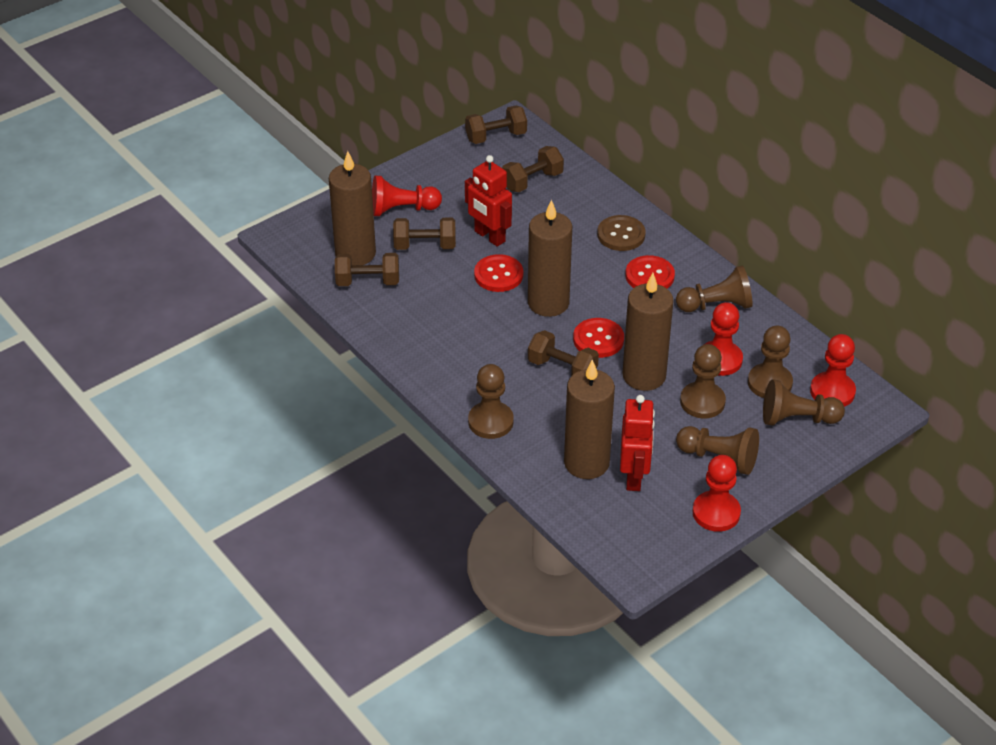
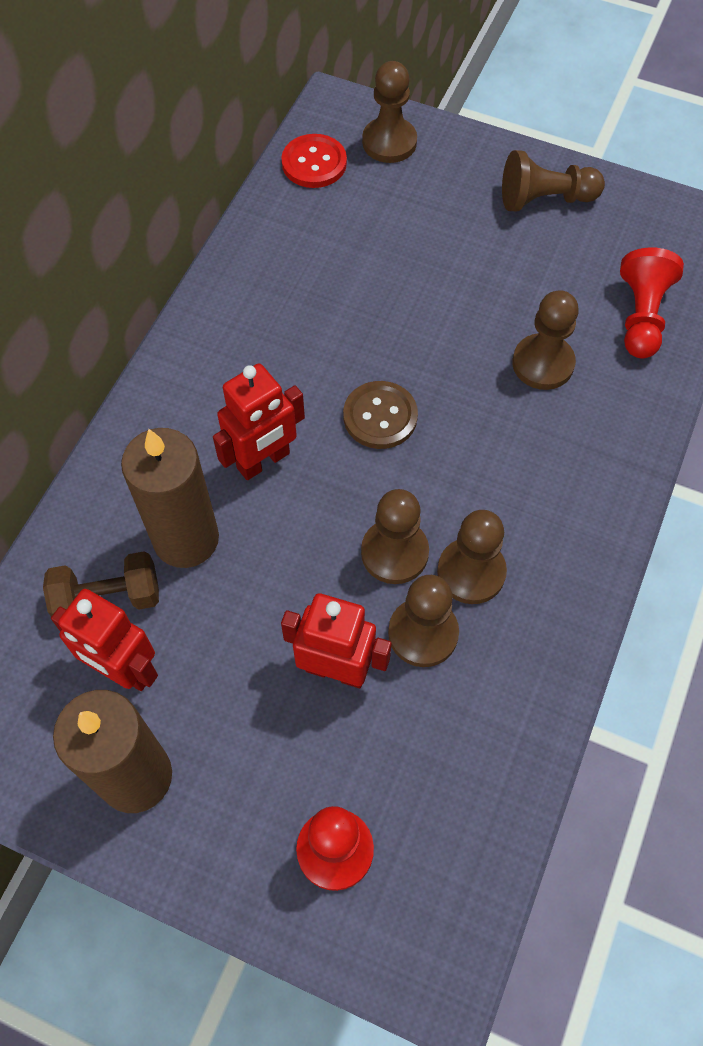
brown candle: [329,151,376,265] [528,200,572,317] [564,359,615,479] [622,273,674,391] = 4 -> [53,690,172,813] [121,428,219,568] = 2
brown dumbbell: [335,253,399,286] [393,218,456,250] [465,105,527,144] [502,146,564,192] [528,330,599,376] = 5 -> [43,551,159,617] = 1
red button: [474,254,523,292] [573,318,624,358] [625,255,675,289] = 3 -> [281,134,347,188] = 1
red pawn: [372,176,442,216] [693,455,741,532] [704,302,743,376] [810,334,856,407] = 4 -> [296,806,374,891] [620,247,684,359] = 2
red robot: [465,155,512,247] [620,395,655,491] = 2 -> [51,589,158,691] [213,363,305,480] [281,593,392,688] = 3

